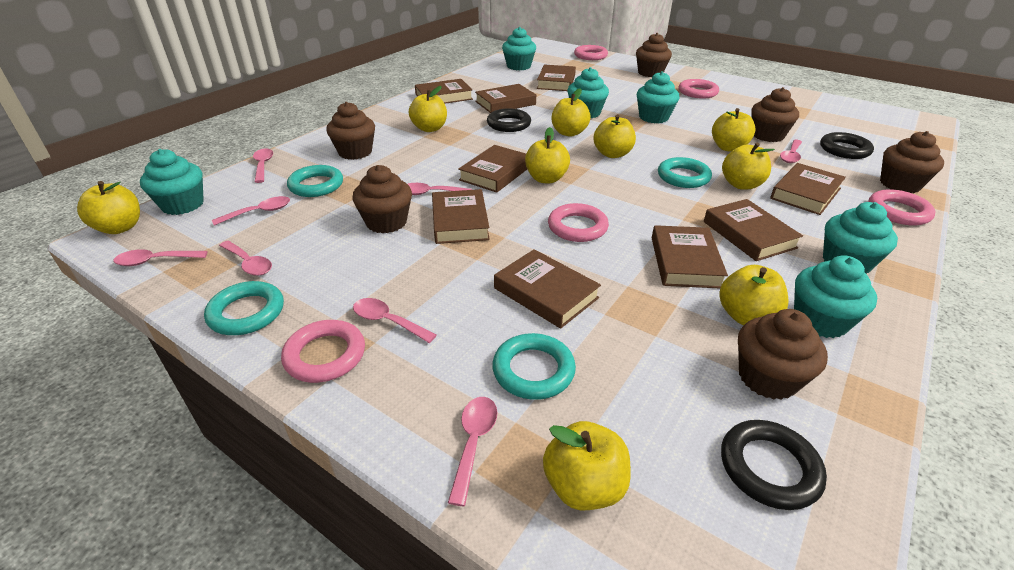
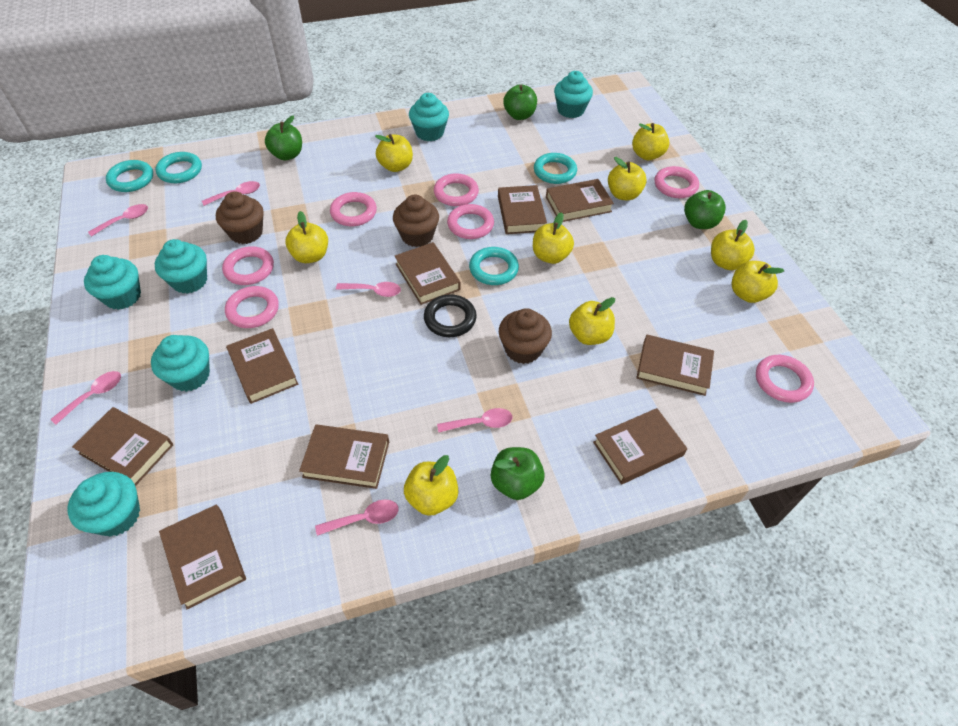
black ring: [487,108,531,132] [721,420,827,510] [820,132,874,159] = 3 -> [424,295,477,337] = 1
brown cupcake: [326,102,375,160] [352,165,412,233] [636,33,672,77] [738,309,828,400] [752,87,799,142] [880,131,944,193] = 6 -> [216,191,263,244] [393,195,439,247] [499,308,552,364] = 3
green apple: none = 0 -> [265,116,302,160] [491,447,545,500] [503,84,537,120] [684,190,726,229] = 4
pink ring: [281,320,365,383] [548,203,609,242] [574,45,608,60] [679,79,719,98] [869,189,936,226] = 5 -> [222,246,274,285] [225,286,279,328] [330,192,377,226] [434,173,479,206] [447,204,494,239] [654,166,699,198] [756,355,814,403] = 7
pink spoon: [113,249,207,266] [212,196,290,226] [219,241,272,276] [253,148,273,183] [353,298,437,343] [408,183,472,195] [448,397,497,506] [780,140,802,163] = 8 -> [50,371,121,425] [88,204,148,237] [202,181,260,206] [315,500,399,536] [336,282,401,297] [437,408,513,433] = 6

